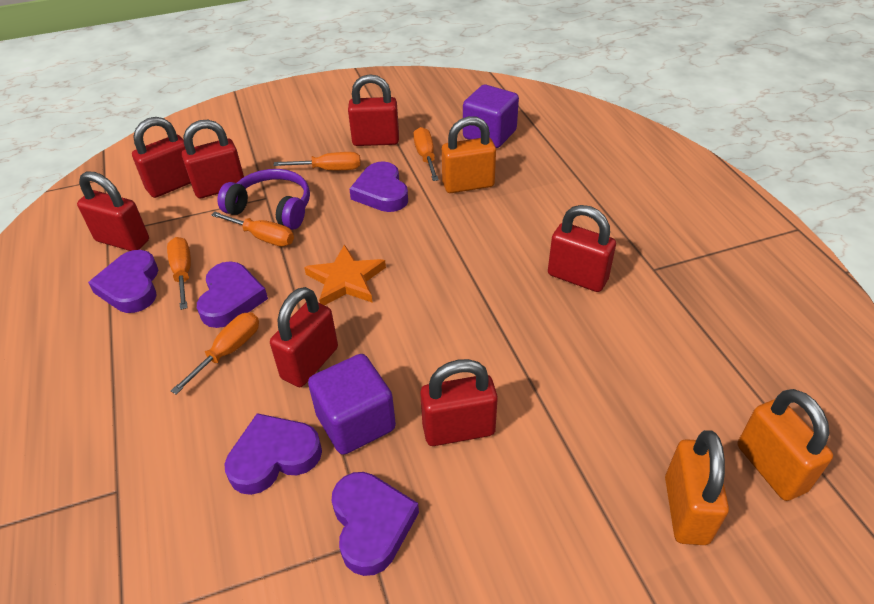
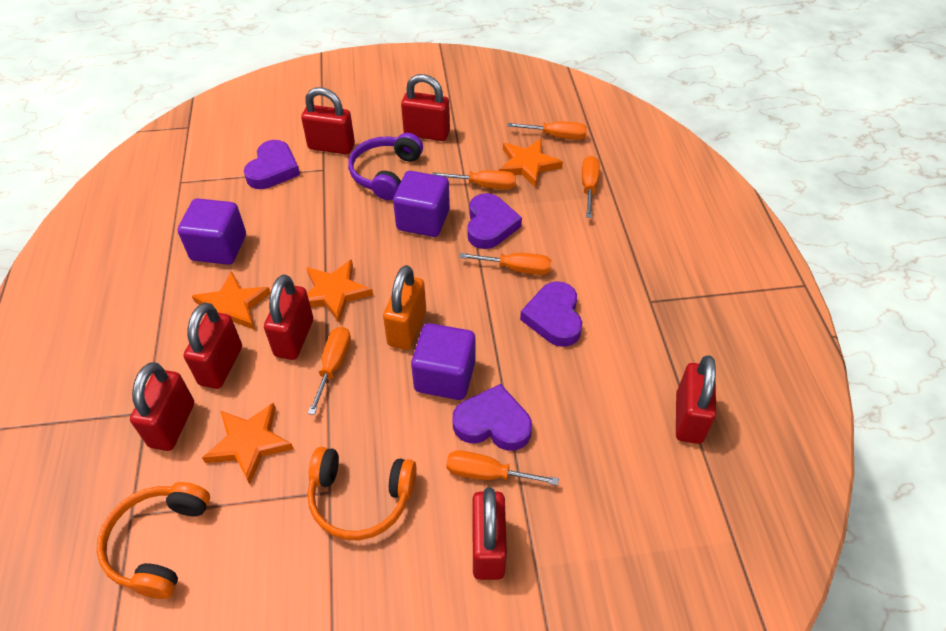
orange headphones: none = 0 -> [97,482,210,599] [307,447,417,540] = 2
orange padlock: [442,116,496,193] [665,430,729,545] [738,389,833,501] = 3 -> [383,265,426,350] = 1
orange screwdriver: [167,237,191,310] [171,312,259,395] [211,212,294,246] [273,152,361,170] [413,127,439,181] = 5 -> [308,326,351,415] [433,170,516,190] [446,450,559,485] [459,253,551,275] [508,121,587,140] [582,156,600,218] = 6
orange star: [304,244,386,305] = 1 -> [192,271,271,330] [202,402,294,484] [306,259,373,323] [499,138,563,188] = 4
purple cube: [308,354,396,455] [463,85,519,148] = 2 -> [178,198,246,265] [393,171,450,237] [411,323,475,400] = 3
purple heart: [88,250,158,313] [197,261,268,328] [225,413,322,495] [332,472,419,576] [349,161,408,212] = 5 -> [244,140,300,189] [452,384,532,451] [467,193,522,249] [520,281,582,347] = 4

